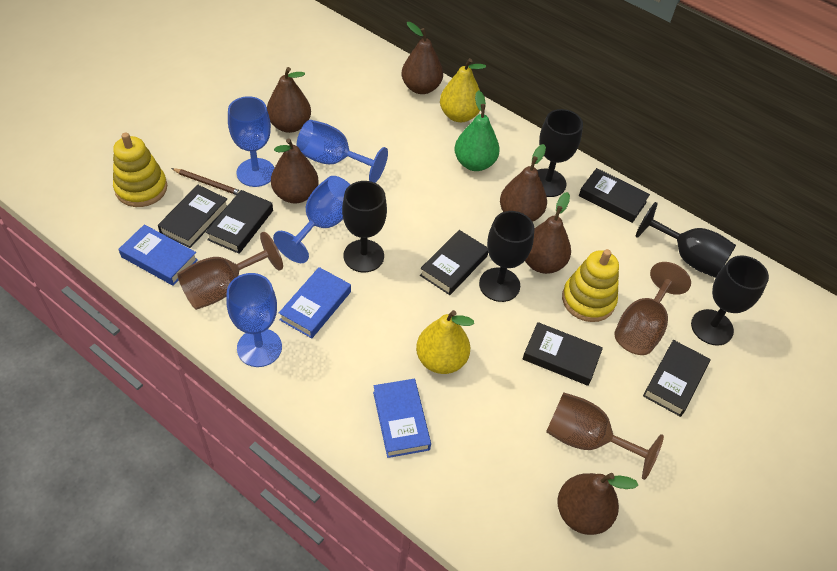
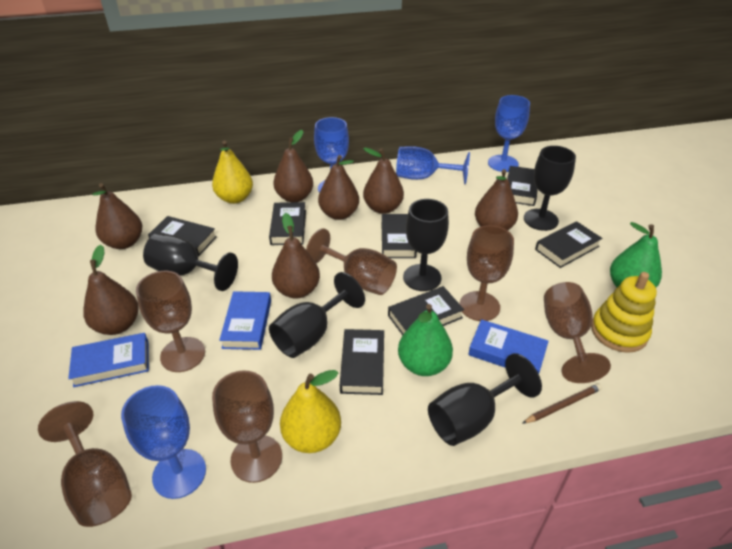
black book: [158,185,227,248] [206,190,273,254] [420,230,488,295] [523,322,603,386] [579,168,650,223] [643,340,710,417] = 6 -> [148,216,217,257] [269,202,306,245] [340,329,384,395] [381,214,417,258] [388,286,464,335] [508,166,538,206] [535,221,602,268] = 7
brown goblet: [177,232,283,310] [546,392,664,480] [614,262,691,355] = 3 -> [38,401,132,527] [136,271,205,372] [212,370,282,483] [306,228,397,295] [460,225,514,321] [544,282,611,383] = 6
brown pear: [267,67,311,133] [271,138,318,204] [401,22,443,94] [500,144,547,222] [525,192,571,274] [557,473,638,535] = 6 -> [83,245,139,335] [92,183,142,249] [272,213,320,299] [273,130,313,202] [318,155,359,220] [363,147,404,214] [475,169,518,230] = 7
green pear: [455,90,500,171] = 1 -> [398,304,453,376] [610,222,662,287] = 2
yellow stacking toy: [113,132,167,207] [562,249,619,322] = 2 -> [591,272,657,353] = 1

